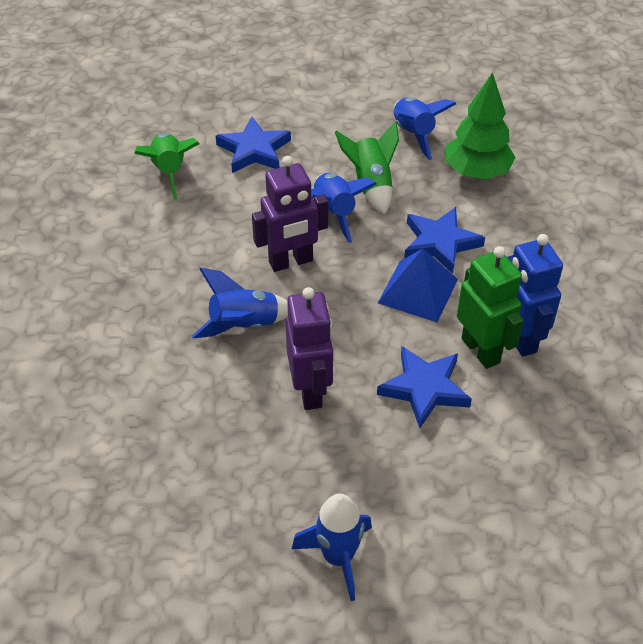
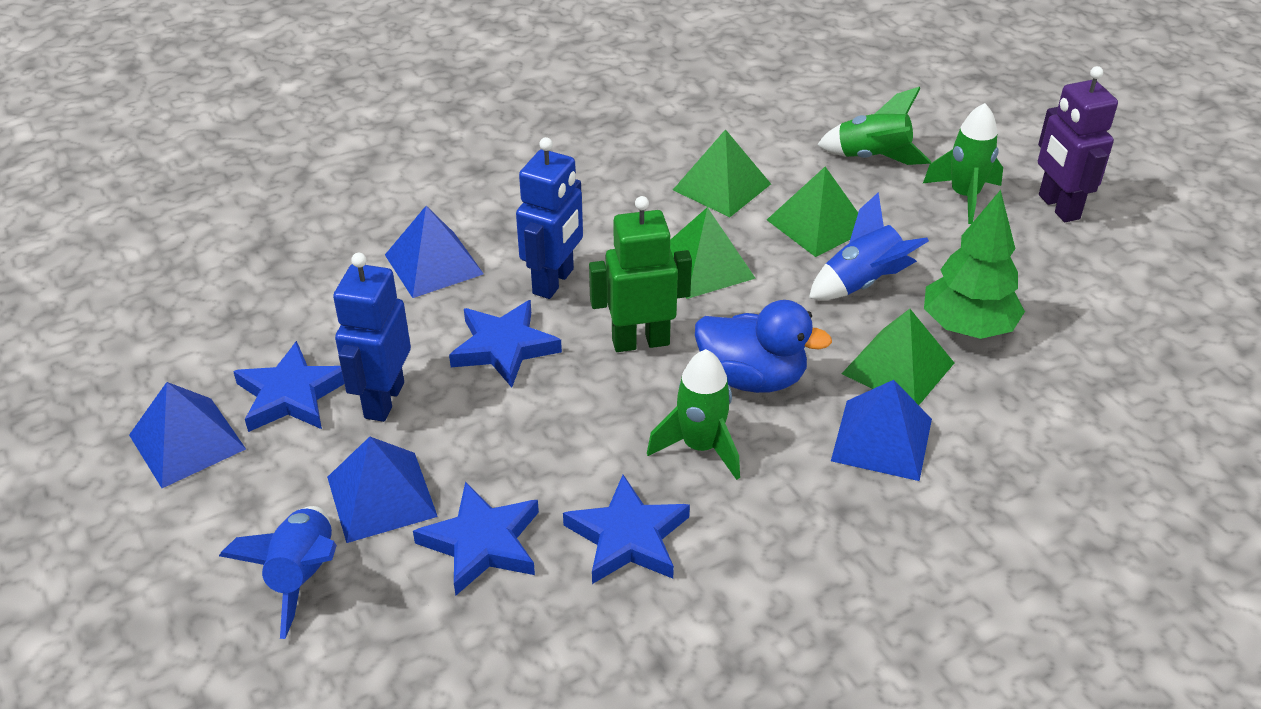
blue duck: none = 0 -> [695,300,832,393] = 1
blue pyramid: [378,249,458,322] = 1 -> [129,382,246,488] [327,437,438,543] [385,206,484,298] [831,380,932,481] = 4
blue robot: [507,234,563,357] = 1 -> [333,253,411,422] [516,137,583,299] = 2
blue rocket: [192,268,288,338] [292,494,372,601] [311,173,377,243] [394,97,456,160] = 4 -> [219,506,337,639] [809,192,929,300] = 2
blue star: [216,117,291,173] [377,346,472,428] [404,207,485,274] = 3 -> [233,341,344,432] [413,482,539,595] [449,300,562,387] [563,475,690,584] = 4
green pyramid: none = 0 -> [670,207,756,299] [673,129,771,217] [767,167,858,257] [841,309,954,405] = 4
green rocket: [134,133,200,200] [335,121,399,215] = 2 -> [647,349,740,480] [817,87,931,165] [923,103,1003,224] = 3
purple robot: [252,156,328,272] [286,287,333,410] = 2 -> [1038,66,1118,222] = 1

